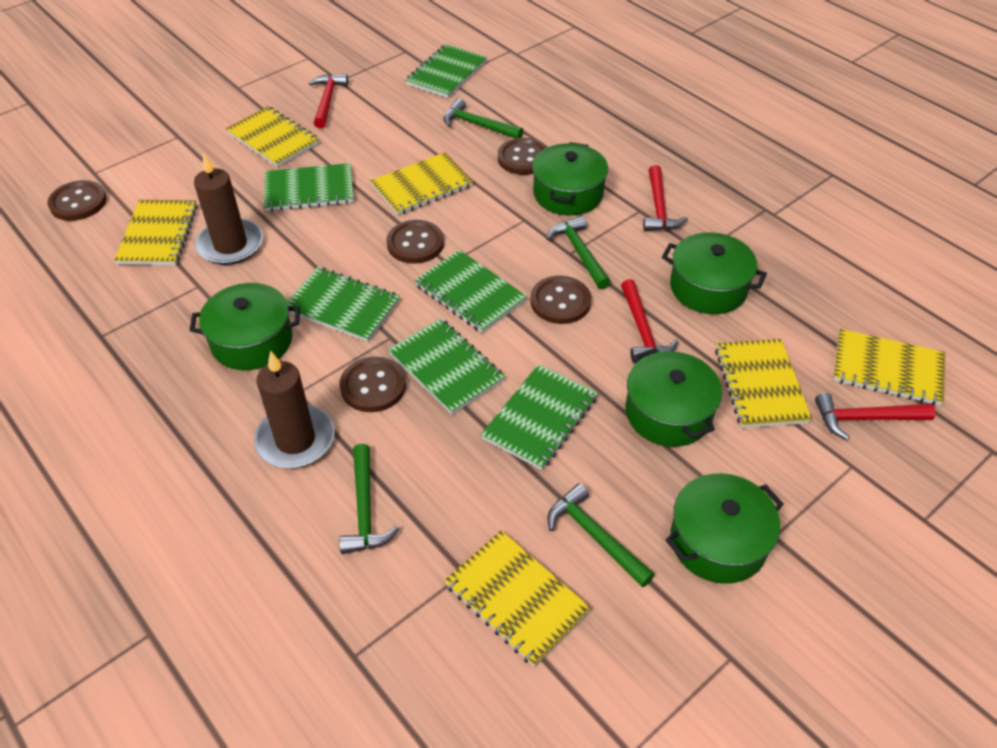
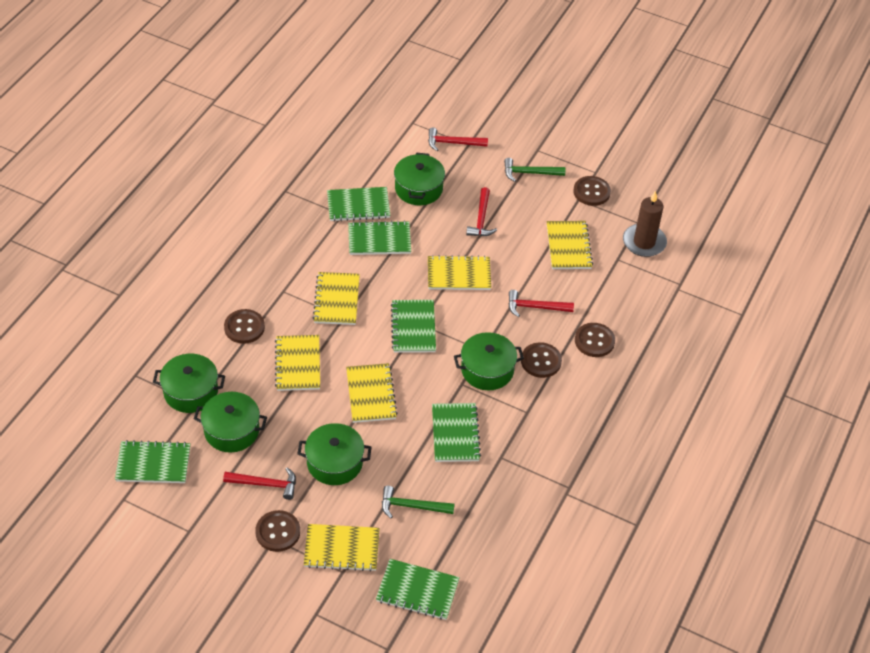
brown candle: [194,153,263,265] [254,351,335,468] = 2 -> [623,191,667,257] = 1
green hammer: [339,444,399,554] [443,98,523,138] [546,216,611,289] [547,483,655,587] = 4 -> [382,486,455,518] [504,158,566,182] = 2

